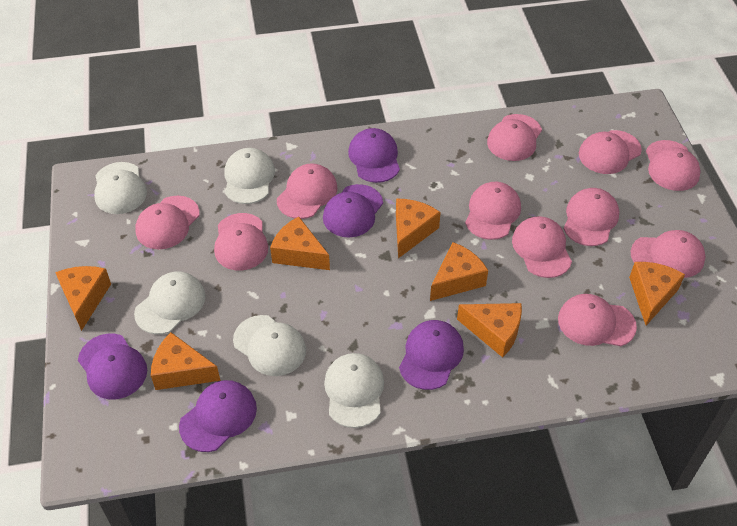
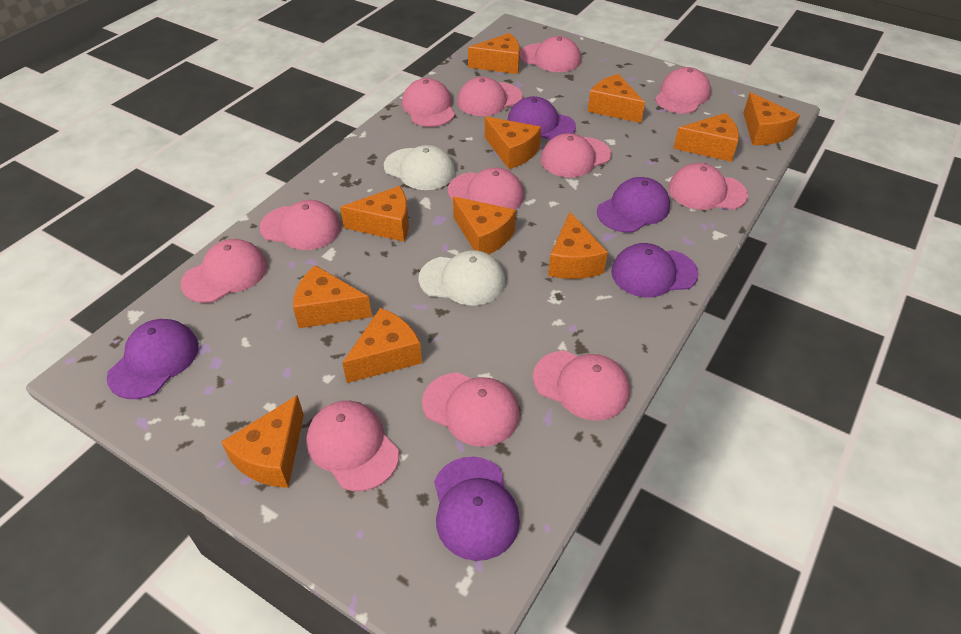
orange cheese: [55,266,111,331] [151,332,220,390] [270,217,330,270] [396,199,441,258] [430,242,488,301] [457,303,522,357] [629,262,685,325] = 7 -> [221,395,304,488] [293,265,372,328] [340,186,409,242] [342,308,422,383] [453,196,516,254] [468,33,520,74] [485,116,541,169] [548,212,608,279] [588,74,645,123] [673,113,739,162] [743,92,800,145] = 11
pink cap: [135,196,200,250] [214,213,268,270] [277,163,338,219] [465,182,521,240] [487,114,542,161] [512,216,572,278] [558,294,637,346] [564,188,620,246] [579,130,642,174] [631,230,706,278] [646,140,701,191] = 11 -> [181,239,267,303] [260,200,341,250] [306,401,399,491] [402,78,455,127] [422,372,520,447] [448,168,524,210] [457,77,523,116] [519,36,581,72] [533,350,630,421] [541,133,611,177] [655,67,711,114] [668,163,748,210] = 12
white cap: [94,162,147,214] [134,272,206,334] [225,148,275,204] [233,315,306,376] [324,353,384,428] = 5 -> [384,145,455,190] [418,250,505,305] = 2

